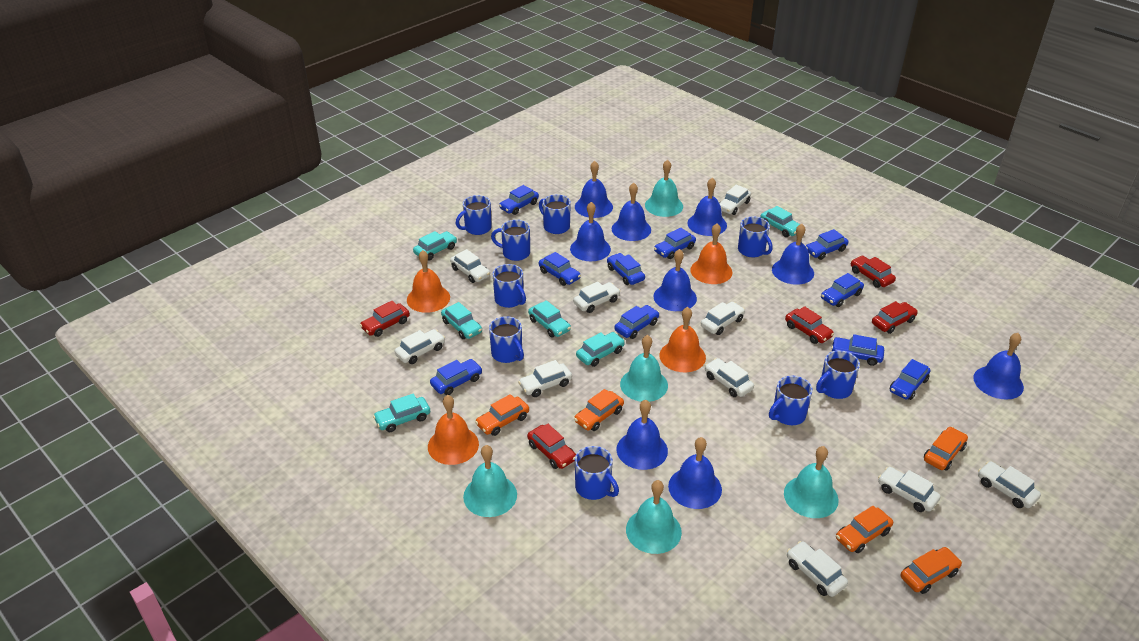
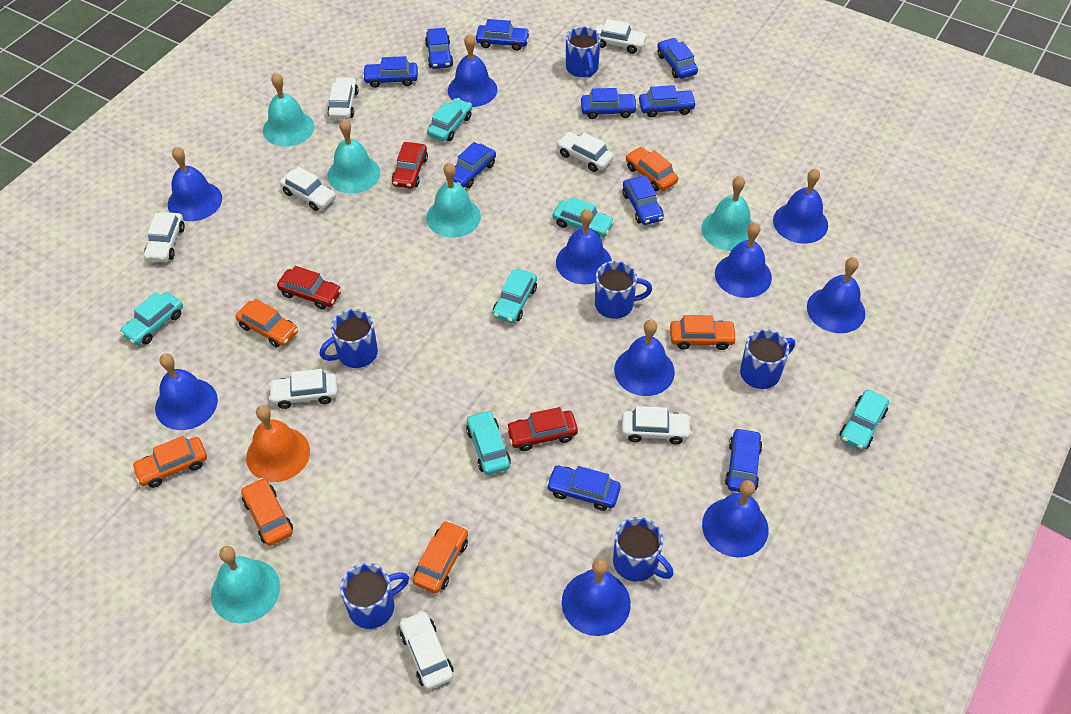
blue bell: [570,202,611,261] [575,161,613,218] [612,183,651,241] [617,400,668,470] [653,249,697,311] [668,437,722,509] [687,178,727,236] [772,224,814,285] [973,333,1024,400] = 9 -> [155,353,218,430] [168,147,222,221] [448,34,497,107] [556,209,612,285] [562,559,631,636] [614,319,675,396] [702,480,769,557] [715,222,772,298] [773,168,828,244] [807,257,866,333] = 10
blue mug: [455,195,492,235] [489,316,524,363] [491,220,530,261] [492,264,526,308] [539,194,571,234] [575,446,619,500] [738,216,773,258] [769,376,813,425] [816,350,860,399] = 9 -> [319,309,378,368] [340,563,409,629] [566,26,601,78] [595,261,652,319] [613,517,674,582] [740,329,795,389] = 6
orange bell: [407,250,450,313] [428,395,479,465] [659,307,706,372] [690,224,732,284] = 4 -> [246,405,310,482] = 1
orange car: [475,394,529,436] [574,389,624,431] [836,506,893,553] [901,547,962,594] [924,427,968,471] = 5 -> [132,436,207,488] [235,299,298,347] [241,478,293,546] [413,521,468,593] [626,147,678,191] [670,315,737,350] = 6
red car: [360,301,410,337] [527,424,576,469] [785,306,834,344] [851,256,896,288] [872,301,918,334] = 5 -> [277,266,342,310] [392,142,428,189] [506,407,578,451] = 3
white car: [394,329,445,364] [450,249,490,283] [518,360,572,397] [573,282,621,313] [701,302,745,335] [705,358,754,397] [719,185,751,215] [787,541,848,597] [878,467,941,512] [978,461,1041,508] = 10 -> [144,212,185,262] [269,369,338,409] [280,167,336,211] [327,77,358,120] [400,610,453,690] [557,132,614,172] [595,19,647,54] [622,406,692,444] = 8

